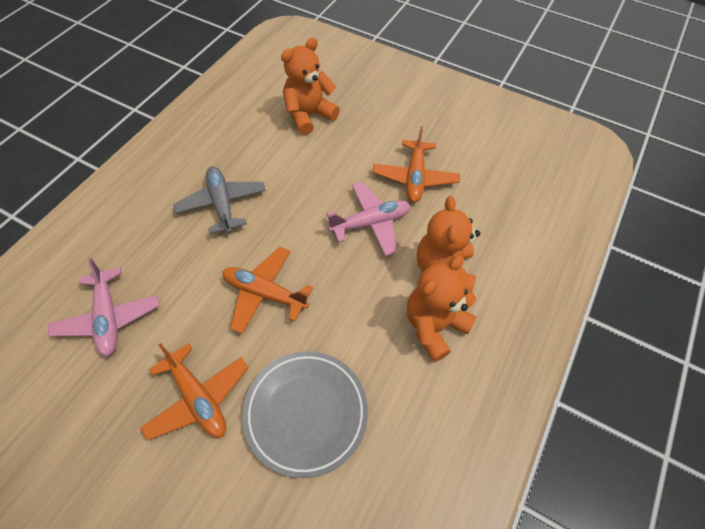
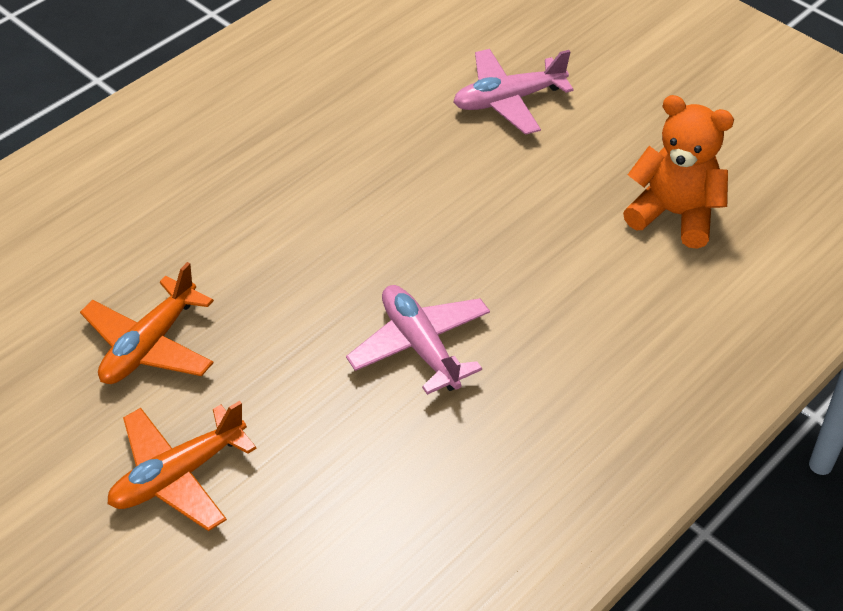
grey plane: [173,166,266,234] = 1 -> none = 0
grey plate: [242,351,368,478] = 1 -> none = 0
orange plane: [140,343,249,440] [222,247,313,334] [372,126,460,203] = 3 -> [80,262,214,384] [107,401,257,531] = 2
orange teddy bear: [281,38,340,135] [407,256,477,362] [417,196,480,292] = 3 -> [623,95,734,249] = 1

